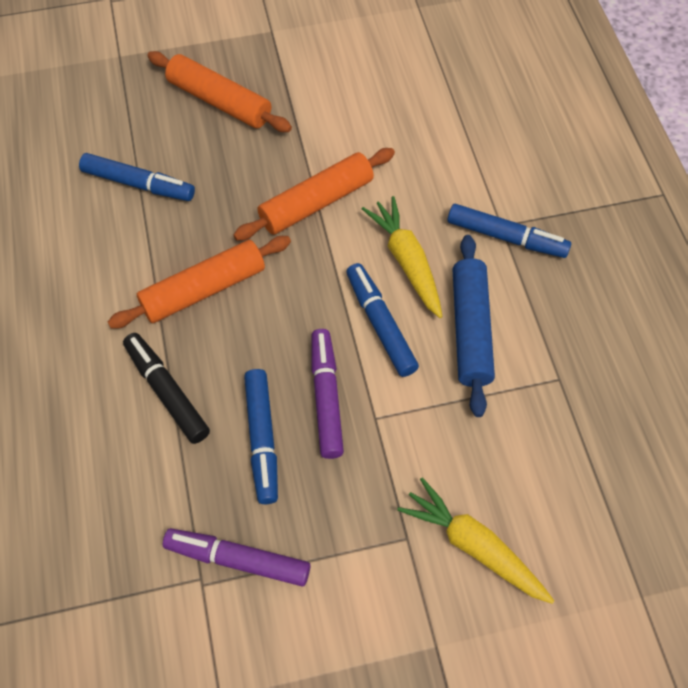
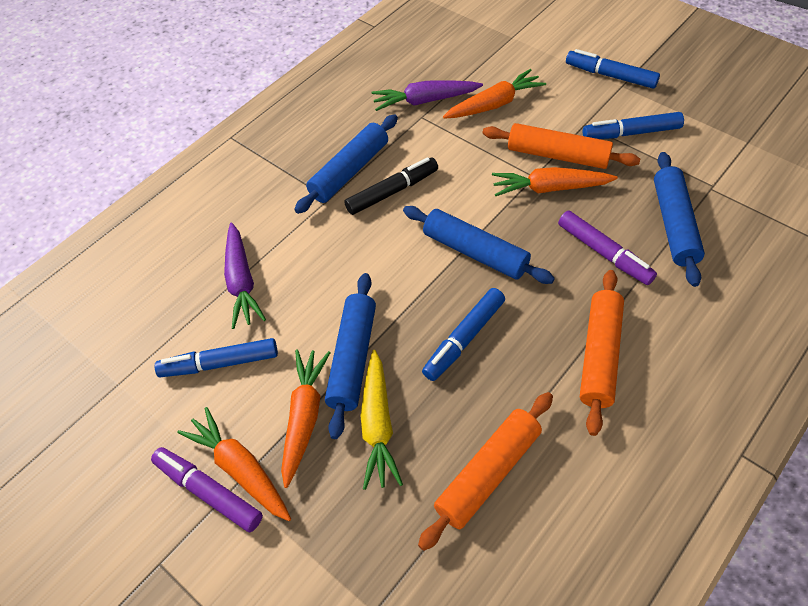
blue rolling pin: [452,235,495,417] = 1 -> [294,114,398,214] [325,273,376,439] [403,206,555,284] [654,152,705,287] = 4
orange carrot: none = 0 -> [177,407,291,521] [281,349,331,488] [443,69,546,119] [492,167,618,196] = 4
purple carrot: none = 0 -> [224,223,266,329] [371,80,483,111] = 2
yellow carrot: [362,196,442,318] [397,478,554,604] = 2 -> [361,350,403,490] = 1

